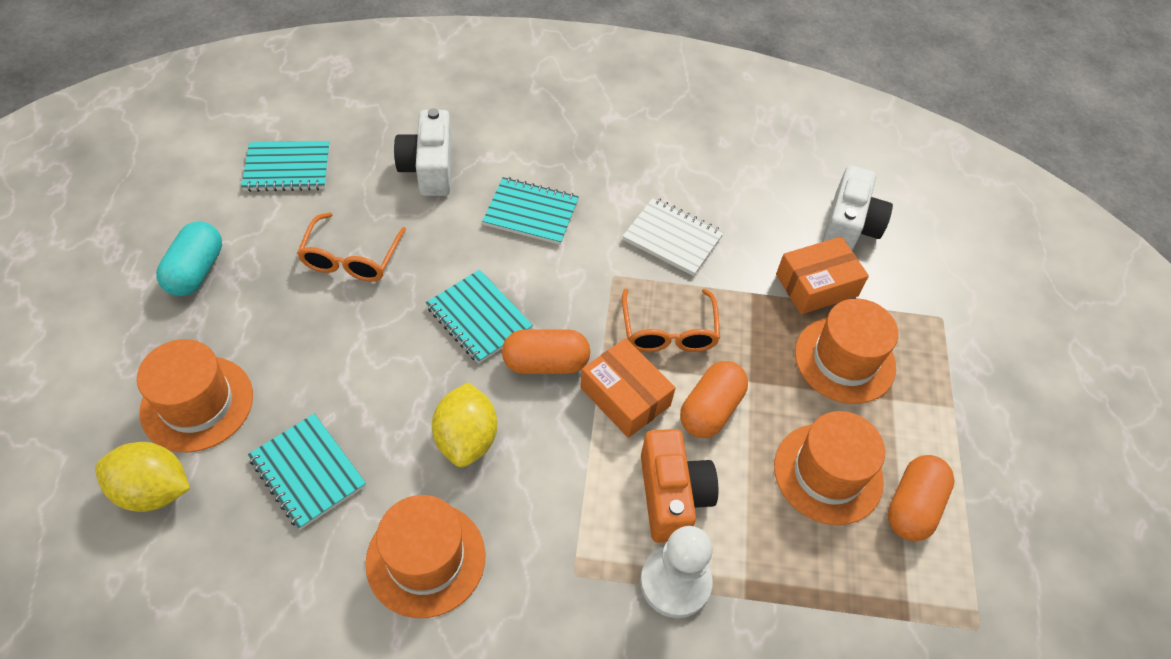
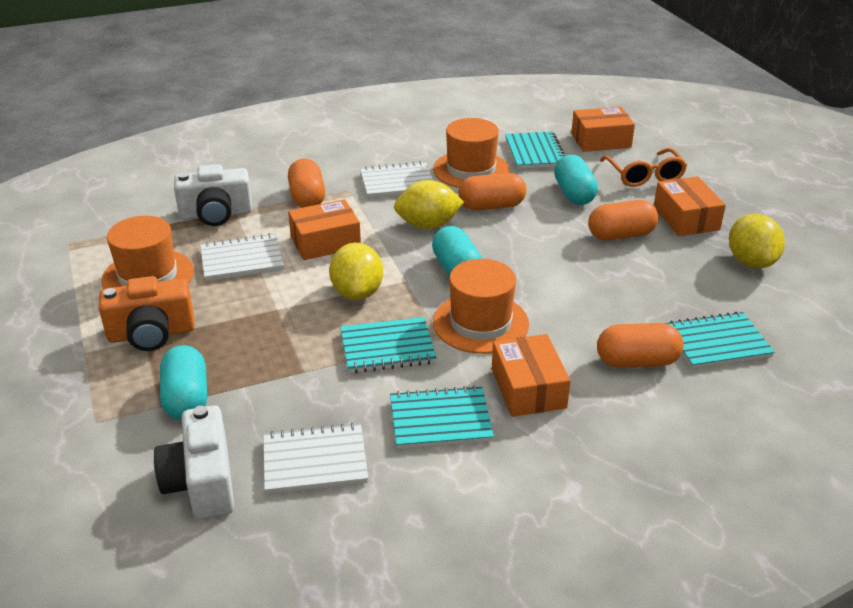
orange box: [580,338,676,438] [776,237,869,314] = 2 -> [288,199,361,260] [492,334,571,417] [571,107,635,152] [654,176,726,236] = 4
orange capsule: [502,329,590,374] [680,361,748,438] [888,455,954,541] = 3 -> [288,159,325,208] [459,173,526,211] [588,200,658,241] [597,323,684,368] = 4
orange glasses: [297,212,406,282] [622,289,720,352] = 2 -> [600,148,687,187] = 1
orange hat: [137,339,253,452] [365,495,486,618] [774,411,885,525] [795,299,898,404] = 4 -> [101,216,194,289] [433,118,509,188] [433,259,529,354] = 3
turquoise capsule: [156,222,222,296] = 1 -> [160,345,207,420] [432,226,482,277] [554,155,598,205] = 3
white notebook: [622,197,724,276] = 1 -> [200,233,284,281] [263,423,368,494] [360,161,433,198] = 3
white pawn: [640,526,712,618] = 1 -> none = 0
yellow lemon: [95,442,190,512] [432,382,497,467] = 2 -> [329,243,383,300] [394,180,464,229] [729,214,785,268] = 3

